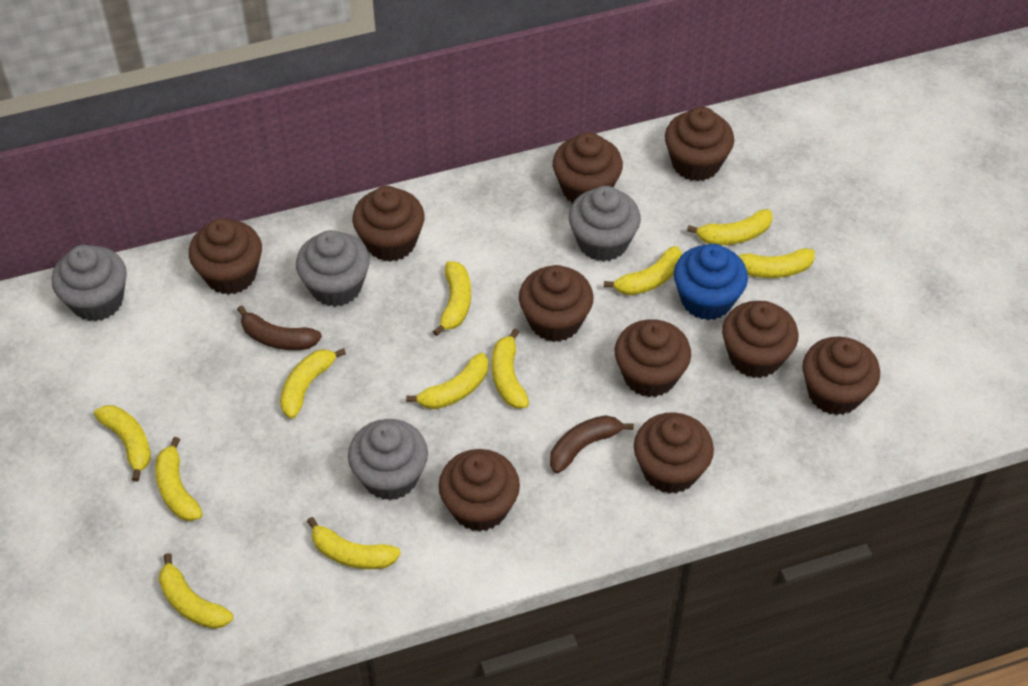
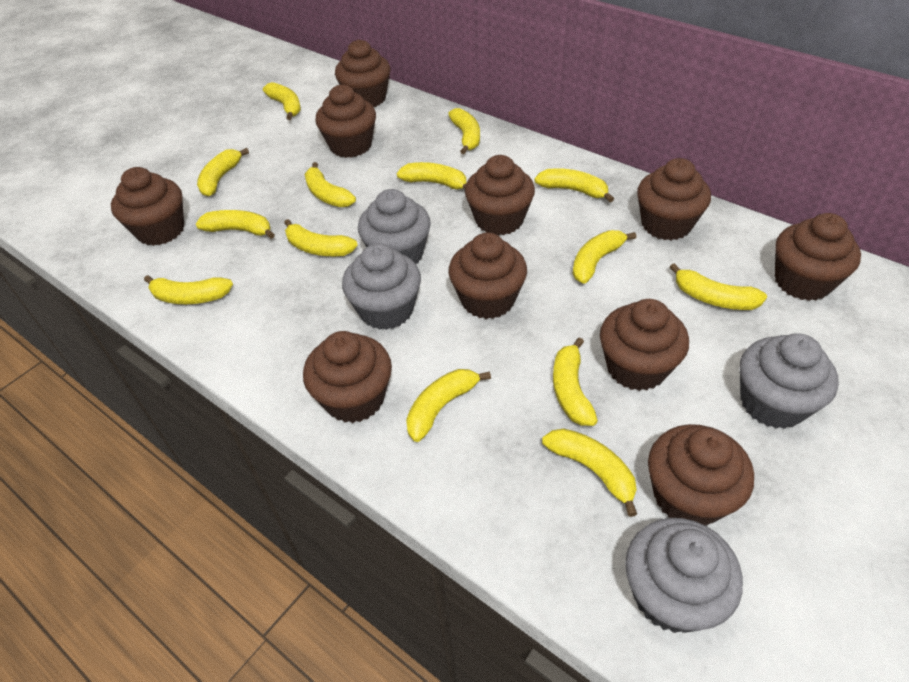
blue cupcake: [674,244,748,320] = 1 -> none = 0
brown banana: [237,305,322,350] [550,415,634,473] = 2 -> none = 0
yellow banana: [94,405,151,482] [155,437,203,521] [159,553,233,629] [280,348,346,419] [307,517,401,569] [406,353,488,409] [433,261,471,336] [492,329,529,408] [604,246,682,295] [687,209,773,245] [738,248,815,278] = 11 -> [144,275,233,304] [196,210,275,239] [197,148,249,197] [263,82,301,120] [284,219,358,256] [305,162,356,207] [396,162,466,189] [406,369,491,442] [448,108,480,154] [534,168,614,202] [542,428,637,517] [553,337,598,426] [573,230,636,284] [670,263,767,310] = 14

